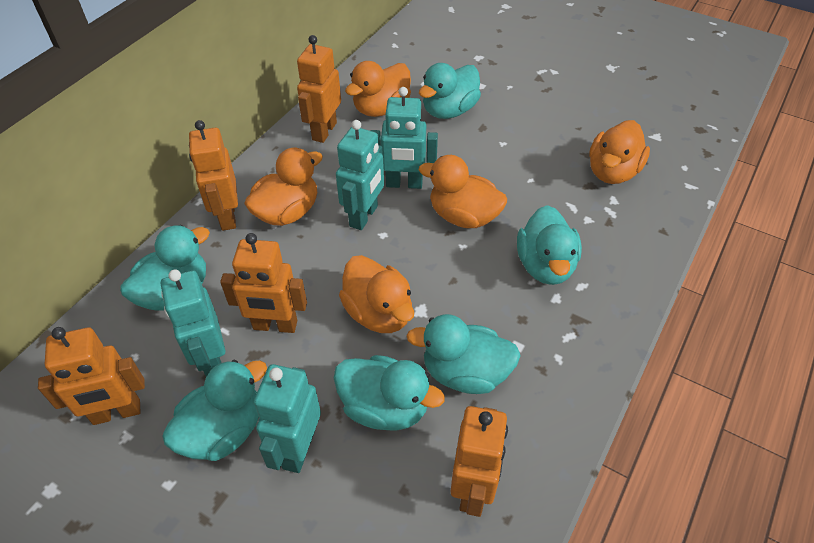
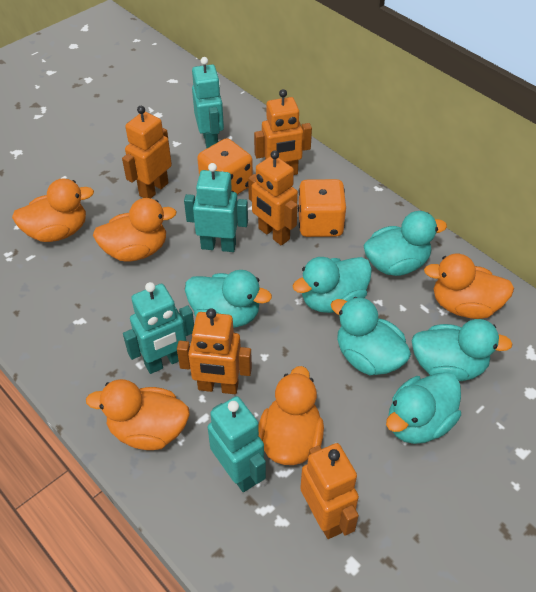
orange dice: none = 0 -> [197,138,253,195] [298,179,346,237] = 2

